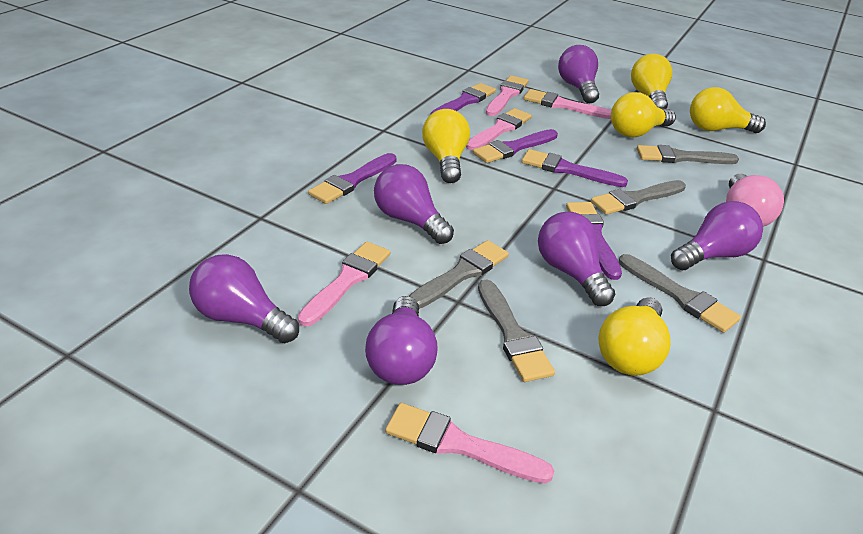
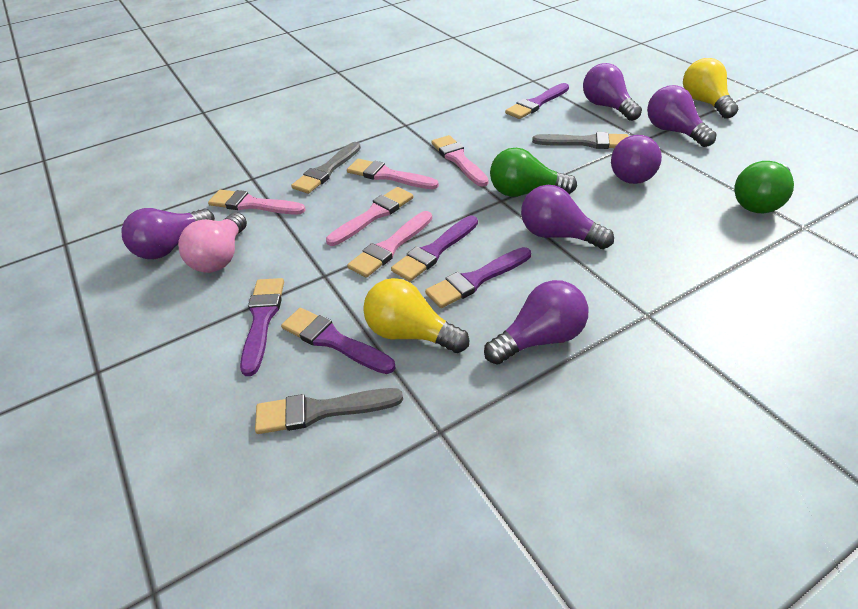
green light bulb: none = 0 -> [490,148,577,197] [734,161,794,213] = 2
grey brush: [409,240,509,309] [478,279,555,382] [591,180,686,215] [619,254,741,333] [637,145,739,164] = 5 -> [255,388,403,434] [291,142,361,194] [532,132,628,149] = 3
yellow light bulb: [422,109,470,183] [598,297,671,376] [611,92,676,138] [631,54,672,109] [690,87,766,133] = 5 -> [363,278,469,353] [683,58,738,119] = 2

